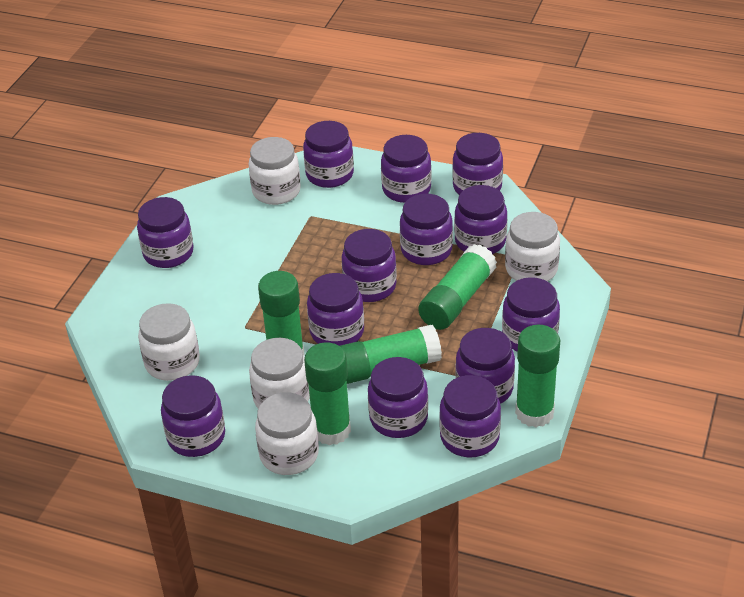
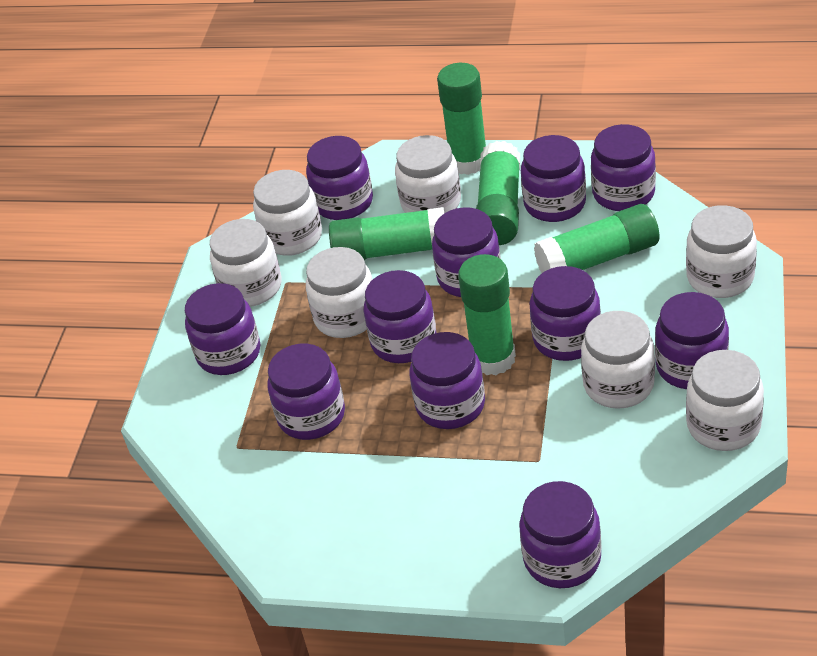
purple jar: [137,197,193,268] [161,375,225,457] [303,121,354,188] [307,273,364,346] [342,229,397,302] [368,357,428,438] [381,135,431,203] [400,194,453,265] [439,375,501,458] [452,133,503,195] [454,185,507,254] [455,328,515,404] [502,277,560,352] = 13 -> [185,283,260,375] [267,344,345,440] [306,136,373,220] [364,270,436,363] [409,332,485,429] [432,207,501,297] [519,481,602,588] [521,135,586,222] [530,266,601,361] [591,124,656,211] [655,292,729,389] = 11
white jar: [138,303,200,381] [248,137,301,205] [249,338,310,409] [255,392,319,475] [505,212,560,281] = 5 -> [210,219,281,307] [253,170,322,256] [306,247,373,338] [395,135,461,213] [581,311,655,409] [686,205,757,298] [686,350,764,451] = 7

